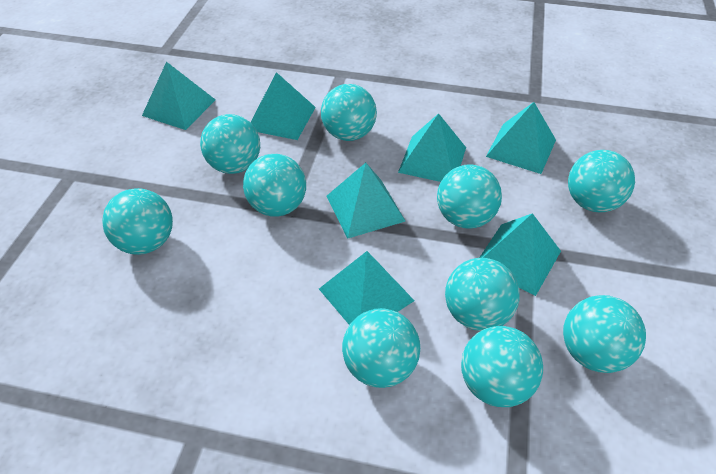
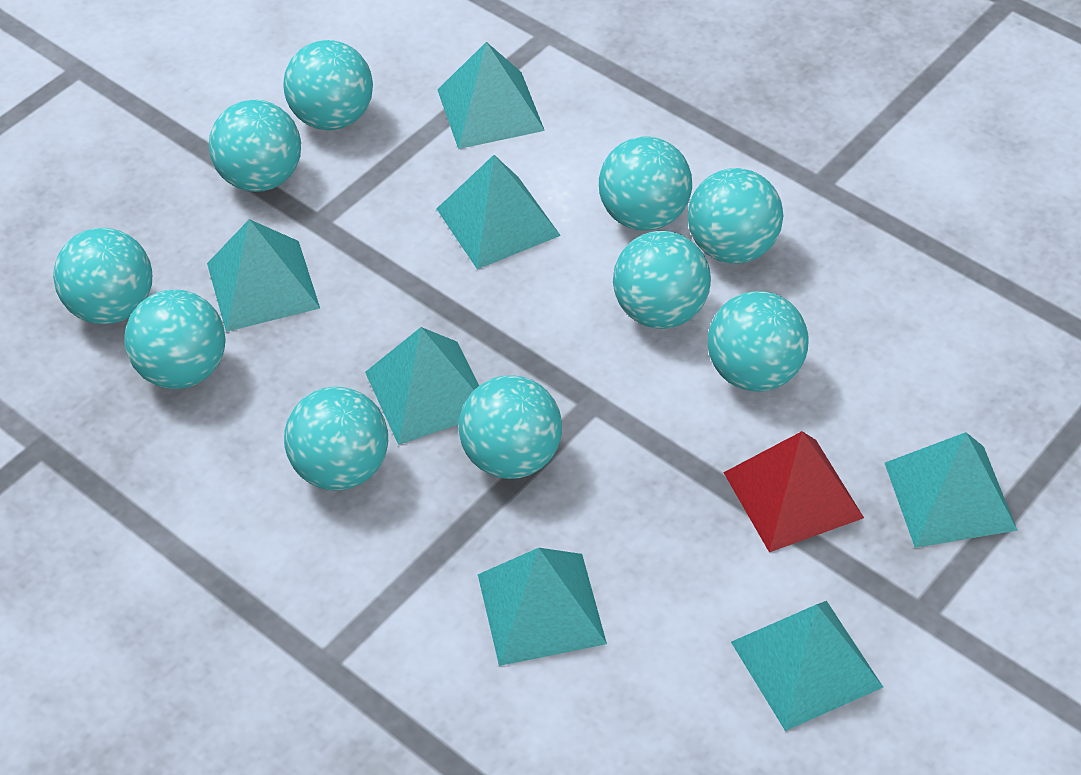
red pyramid: none = 0 -> [723,431,864,552] = 1

